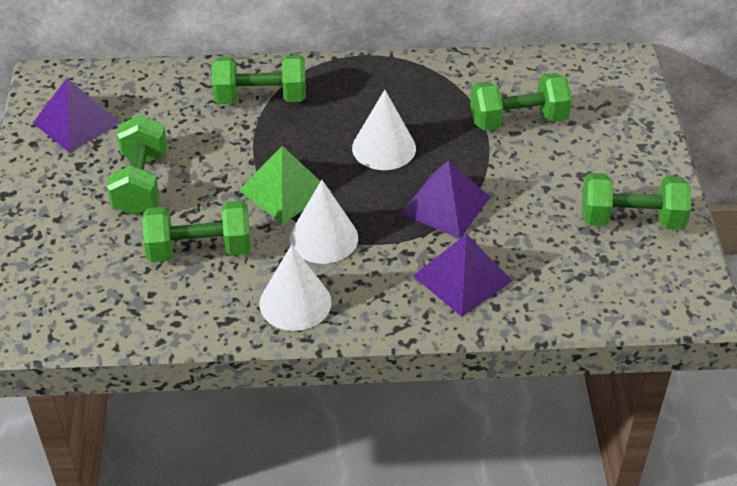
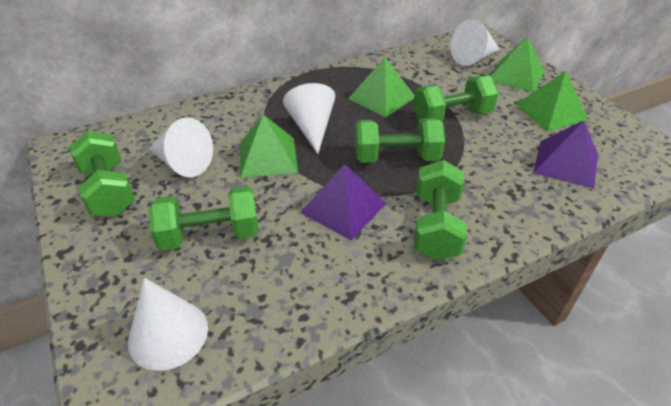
green pyramid: [239,146,332,224] = 1 -> [240,114,298,178] [348,58,414,117] [490,36,544,92] [515,71,588,132] = 4
purple pyramid: [33,78,121,153] [401,160,490,238] [413,234,512,317] = 3 -> [300,164,386,240] [533,121,598,189] = 2
white cone: [259,245,332,331] [290,180,358,264] [352,90,416,170] = 3 -> [128,278,208,371] [149,118,213,177] [283,83,335,154] [450,19,500,66] = 4

